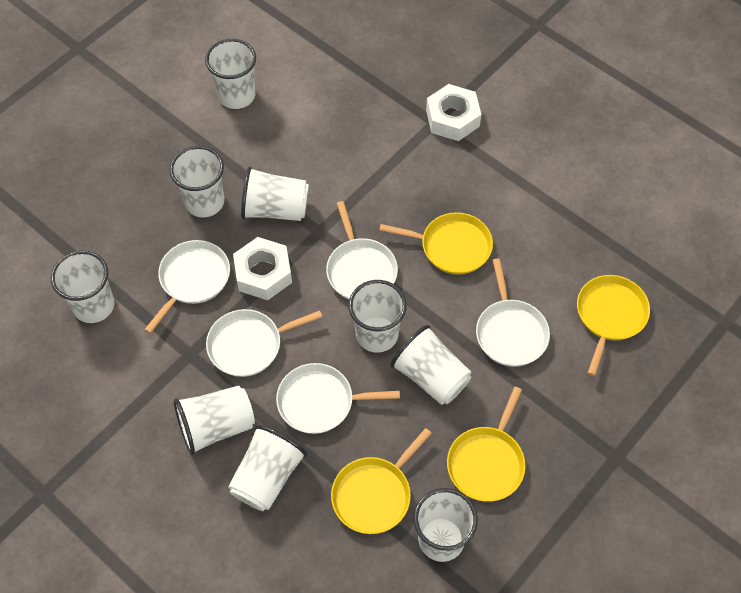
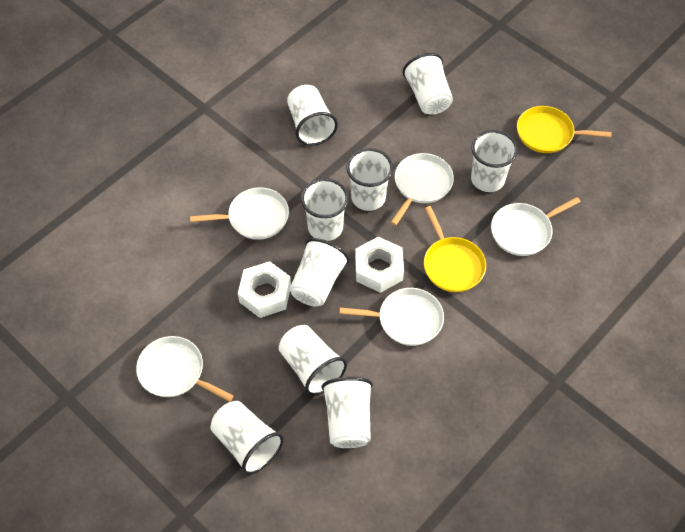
yellow pan: [331,428,432,534] [379,212,493,275] [447,387,526,502] [577,275,650,376] = 4 -> [424,206,486,292] [517,106,612,153] = 2

